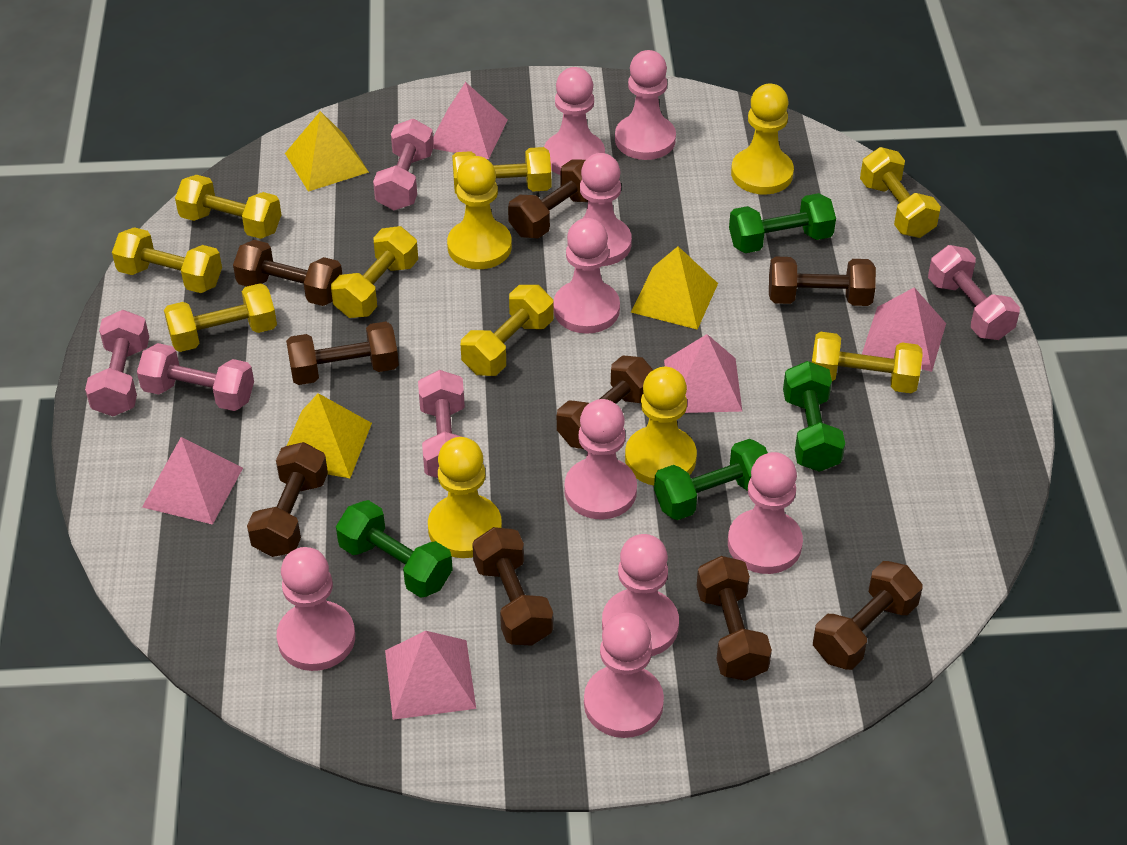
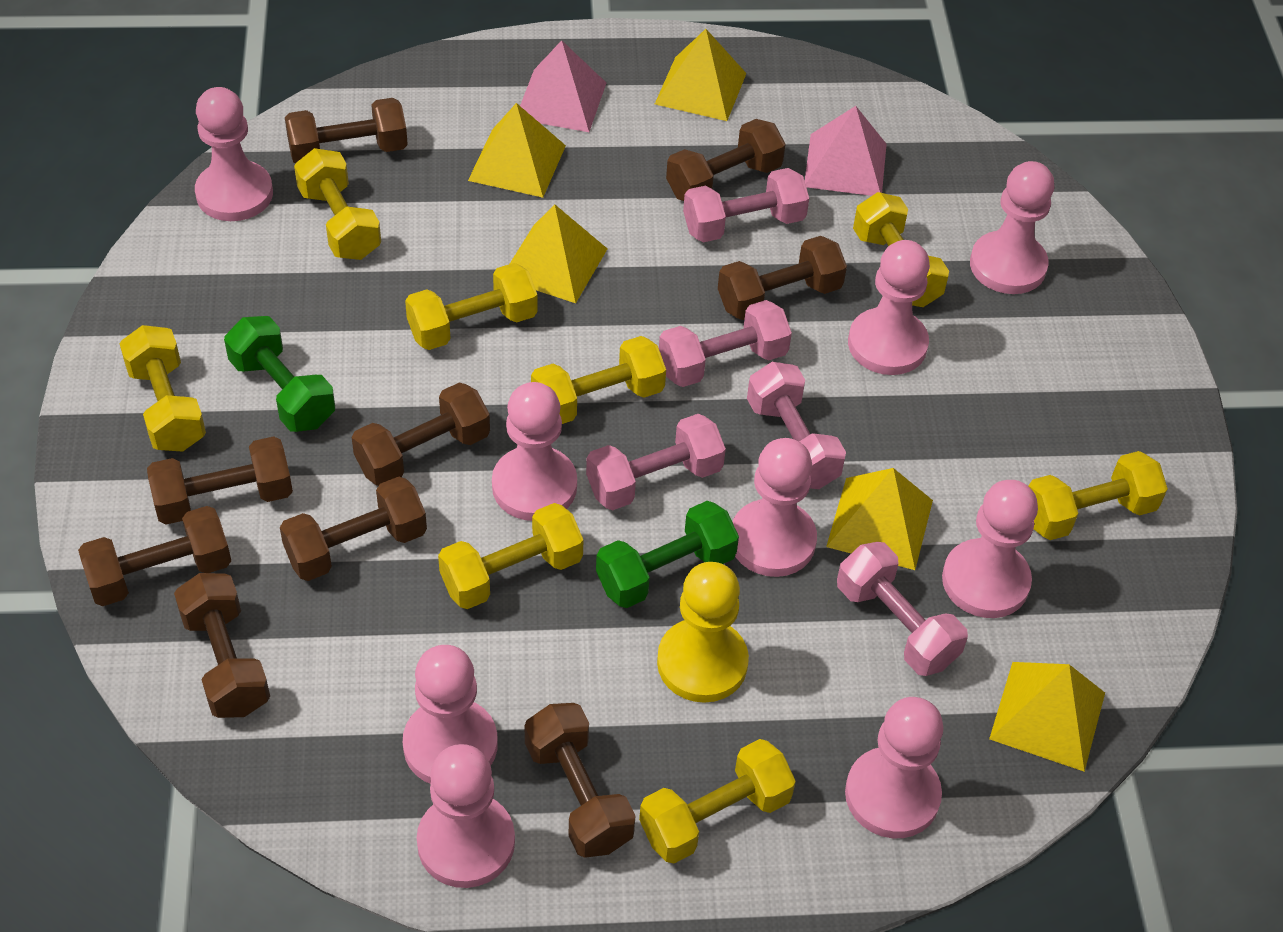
green dumbbell: [336,500,453,598] [654,439,768,520] [729,193,836,253] [783,361,845,472] = 4 -> [224,316,335,432] [596,501,739,608] = 2
pink pyramid: [142,437,243,525] [385,631,476,720] [433,82,508,159] [664,334,742,413] [862,287,946,372] = 5 -> [520,40,606,132] [805,106,887,196] = 2
yellow pawn: [428,437,502,558] [447,156,512,269] [625,367,697,485] [731,84,794,195] = 4 -> [657,562,749,703] = 1
yellow pyramid: [285,111,369,192] [287,393,372,478] [631,246,718,330] = 3 -> [468,103,566,198] [510,204,607,303] [655,29,747,121] [826,468,933,570] [989,662,1105,772] = 5

